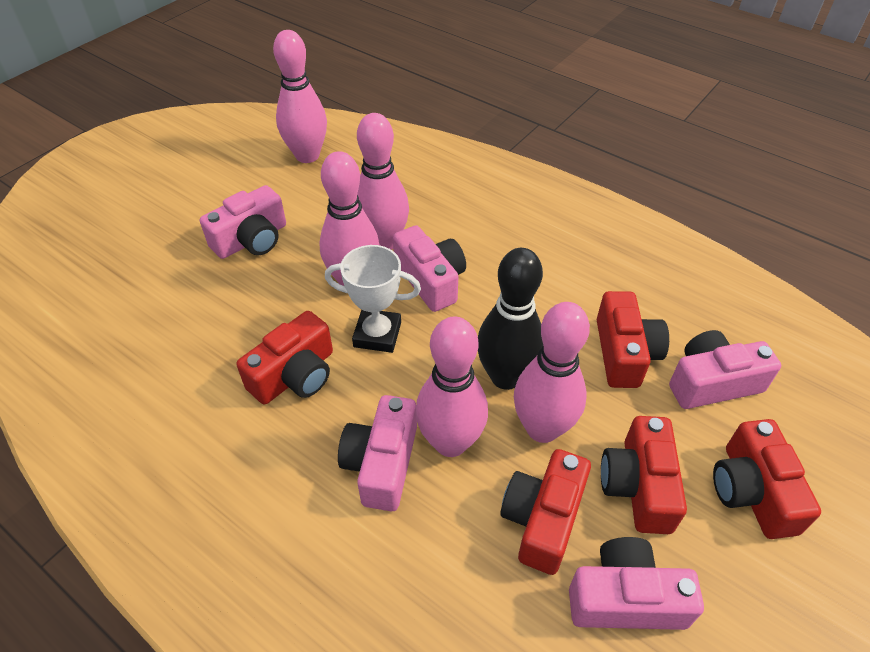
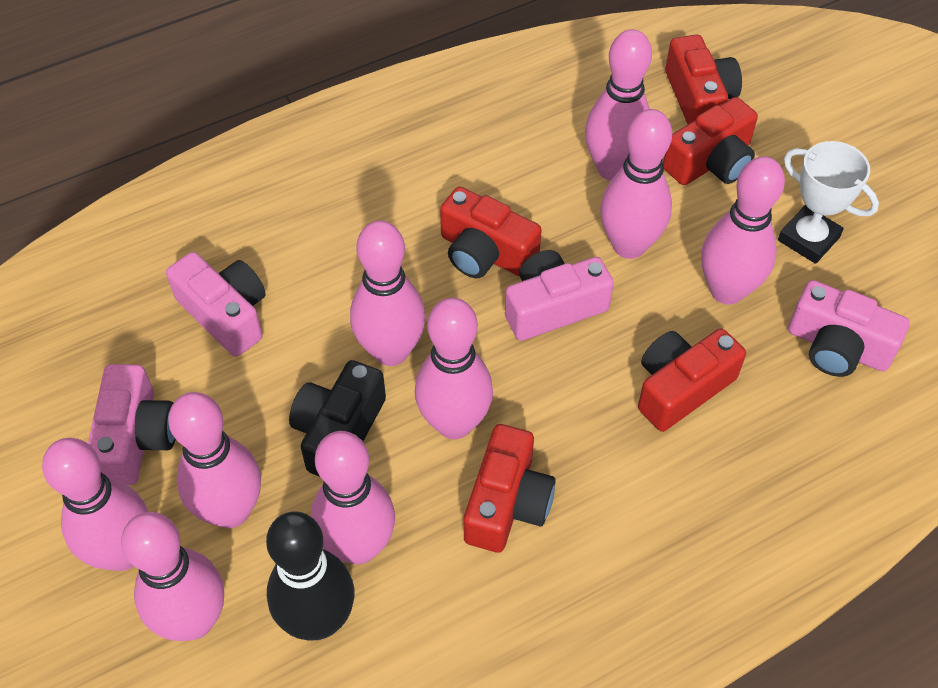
black camera: none = 0 -> [289,360,386,477] = 1
pink bowling pin: [273,30,327,163] [319,151,379,286] [357,113,409,250] [415,316,488,457] [514,302,590,443] = 5 -> [42,438,149,571] [121,512,224,641] [168,392,261,528] [311,431,395,564] [350,220,426,366] [415,298,493,439] [585,29,652,181] [600,109,672,259] [701,156,785,304] = 9
pink camera: [200,185,286,259] [338,395,417,511] [393,225,466,312] [569,537,704,630] [669,330,781,409] = 5 -> [88,364,176,485] [166,252,266,357] [505,250,614,341] [788,280,910,377] = 4

